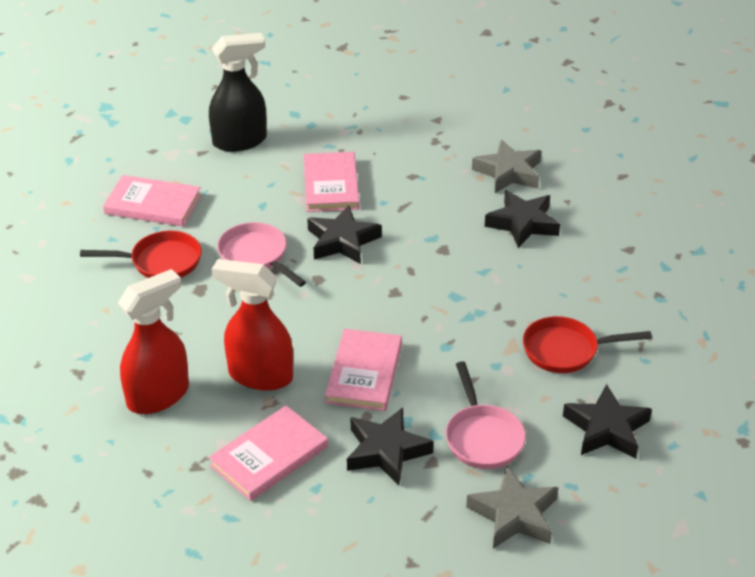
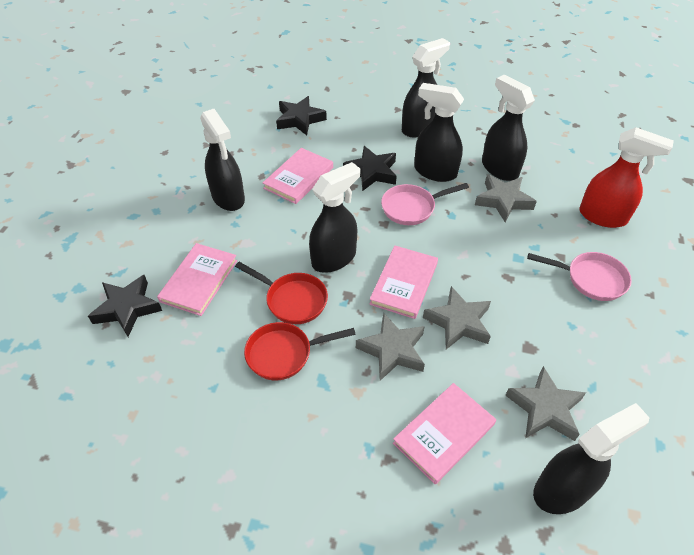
black spray bottle: [209,33,267,152] = 1 -> [200,109,245,211] [309,162,360,273] [402,38,450,137] [414,83,464,182] [482,75,535,181] [533,403,650,514] = 6
black star: [307,205,382,264] [347,408,434,486] [485,190,560,248] [563,384,652,458] = 4 -> [88,275,162,337] [276,96,327,135] [343,146,397,191] = 3
grey star: [466,466,558,549] [472,140,541,193] = 2 -> [356,312,425,381] [423,286,491,349] [475,174,537,222] [505,366,586,441] = 4
red spray bottle: [118,269,189,414] [212,259,293,391] = 2 -> [579,127,674,228] = 1

